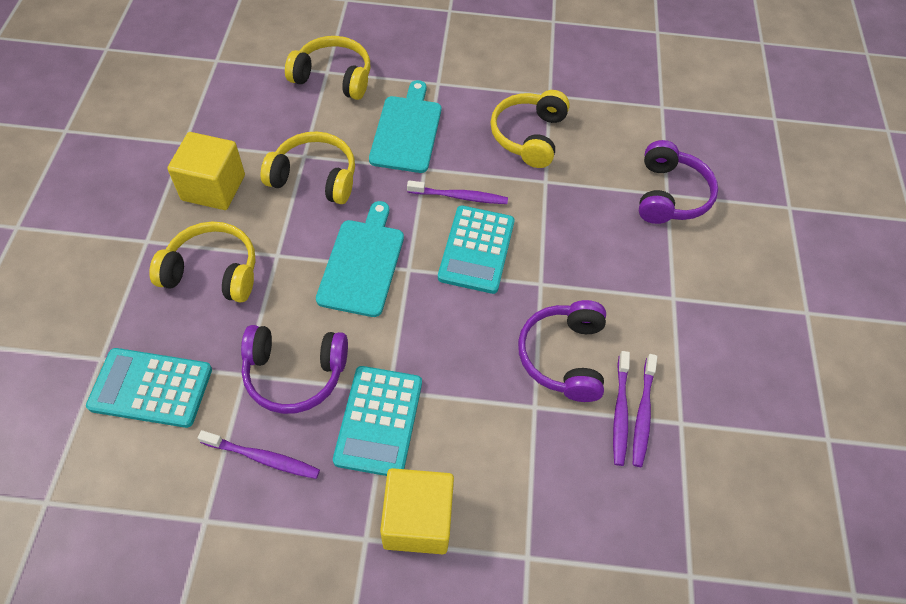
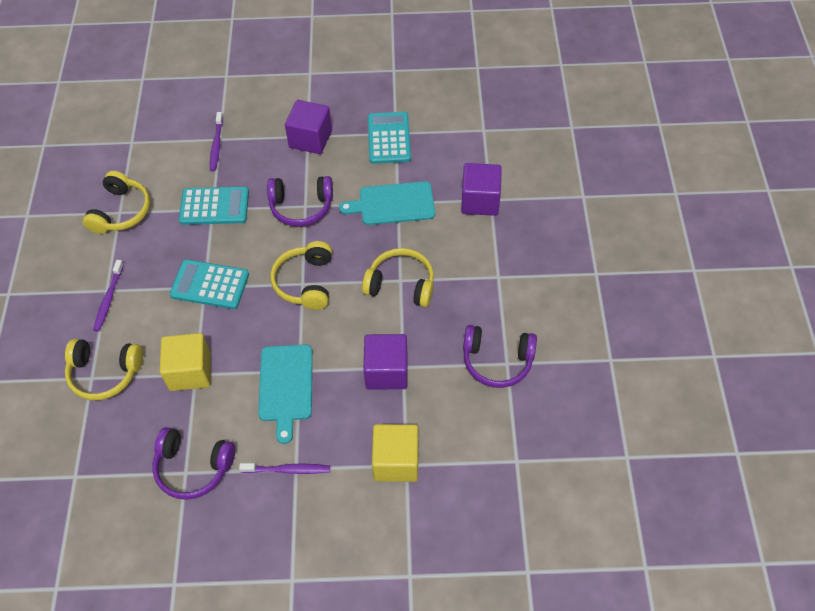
purple cube: none = 0 -> [285,100,332,154] [364,334,407,390] [461,163,502,216] = 3
purple toothbrush: [198,430,320,479] [407,180,508,204] [613,351,630,466] [633,354,657,467] = 4 -> [93,260,124,332] [210,112,223,171] [239,463,330,474] = 3

